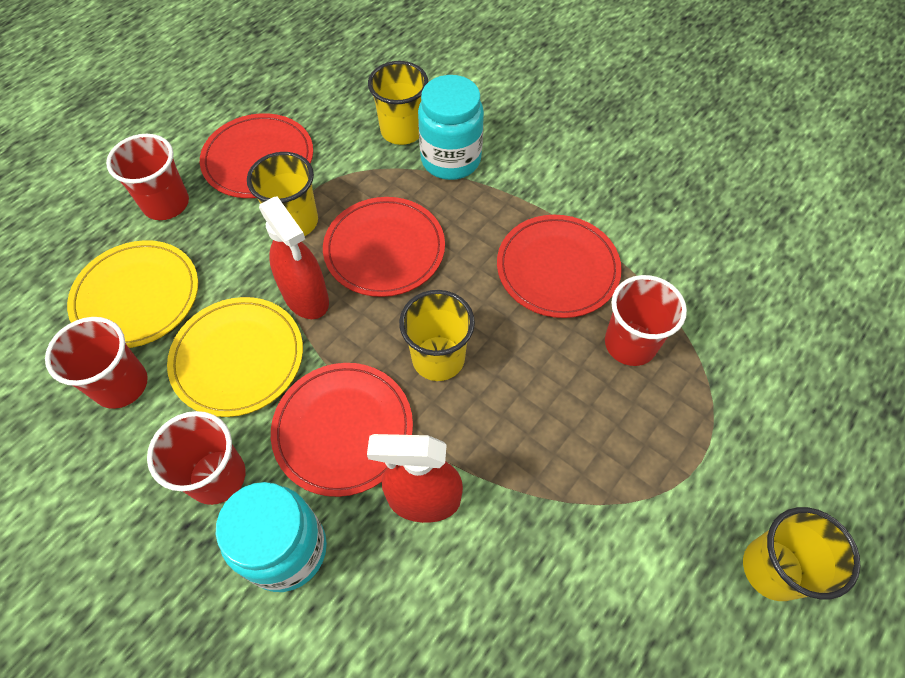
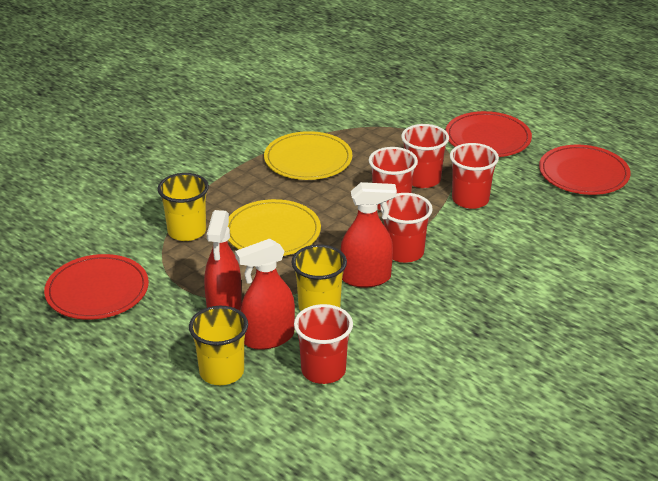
red cup: [45,317,148,409] [106,134,189,220] [147,411,246,505] [605,275,687,366] = 4 -> [294,304,353,384] [369,147,418,210] [380,193,433,263] [401,124,449,188] [450,143,499,209] = 5
red plate: [200,113,313,198] [271,363,413,497] [323,197,445,297] [497,215,622,318] = 4 -> [44,254,149,320] [445,111,532,157] [539,145,631,195] = 3
red spray bottle: [259,196,329,319] [367,434,463,523] = 2 -> [204,210,242,311] [235,239,295,350] [340,182,397,287] = 3
turquoise jar: [216,482,327,592] [418,75,484,180] = 2 -> none = 0
yellow cup: [247,152,318,236] [368,61,428,145] [399,290,475,381] [743,507,860,601] = 4 -> [158,173,209,241] [189,306,248,385] [291,244,347,311] = 3

